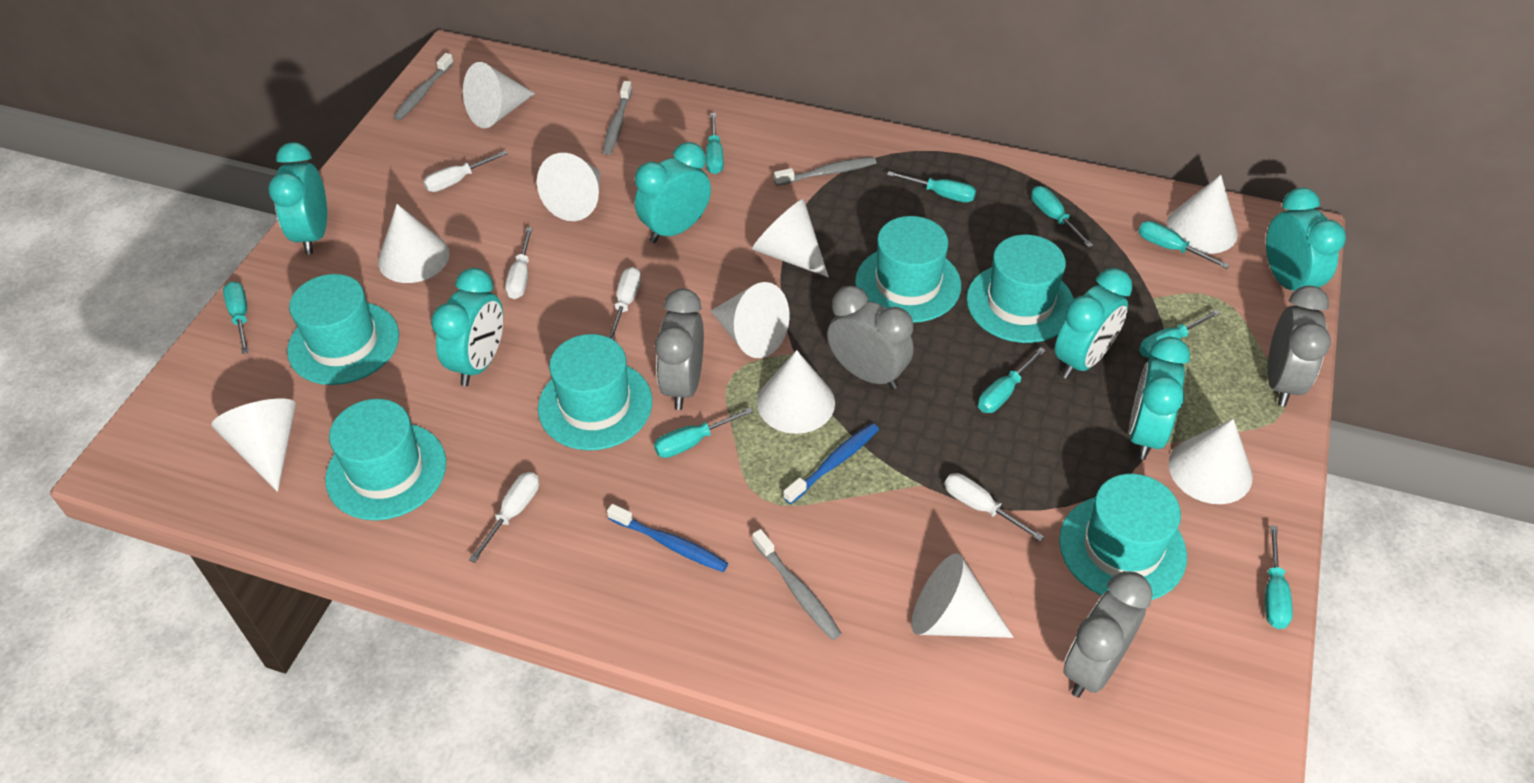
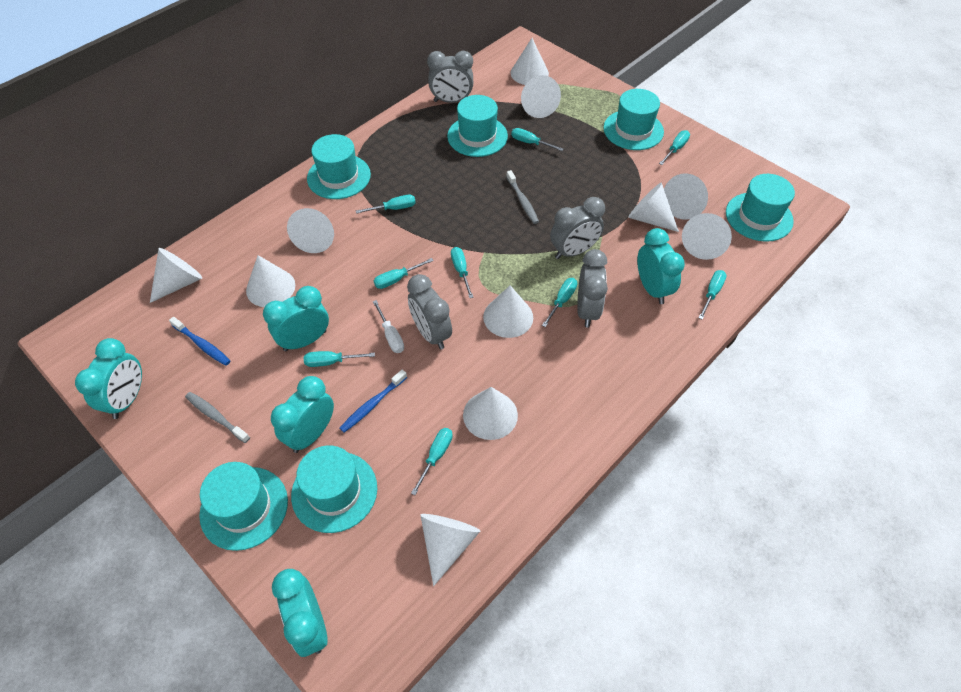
grey toothbrush: [394,53,454,120] [603,81,632,155] [752,529,842,640] [774,157,876,186] = 4 -> [185,392,250,443] [506,170,539,224] = 2
turquoise clock: [268,142,327,254] [431,268,503,386] [635,142,711,243] [1055,268,1133,379] [1129,337,1190,460] [1266,188,1346,291] = 6 -> [75,338,142,419] [263,286,329,351] [271,376,334,453] [272,569,328,657] [637,228,685,304] = 5
white cone: [211,399,296,492] [378,204,450,283] [463,62,535,128] [537,153,600,221] [711,282,790,358] [752,199,829,277] [757,350,835,434] [912,553,1014,638] [1166,175,1238,254] [1168,419,1253,504] = 10 -> [150,248,202,303] [246,255,295,307] [287,208,334,253] [420,514,480,586] [463,387,518,440] [483,285,533,338] [511,38,549,85] [521,75,561,118] [628,183,679,232] [664,174,708,220] [682,213,732,260] = 11
white screwdriver: [423,151,508,192] [469,472,539,563] [505,227,533,299] [608,267,641,340] [945,473,1044,542] = 5 -> [373,300,404,353] = 1

